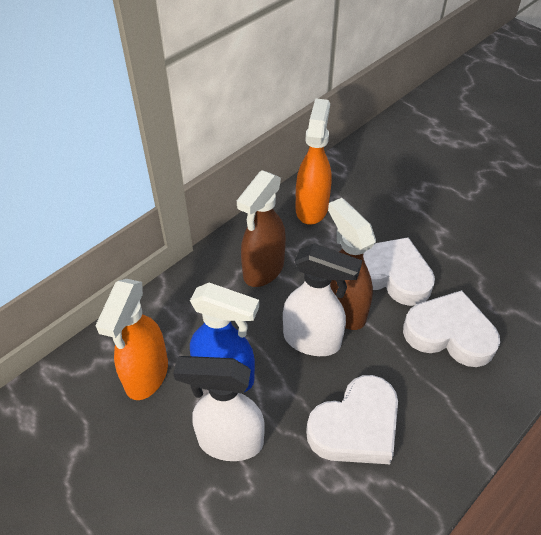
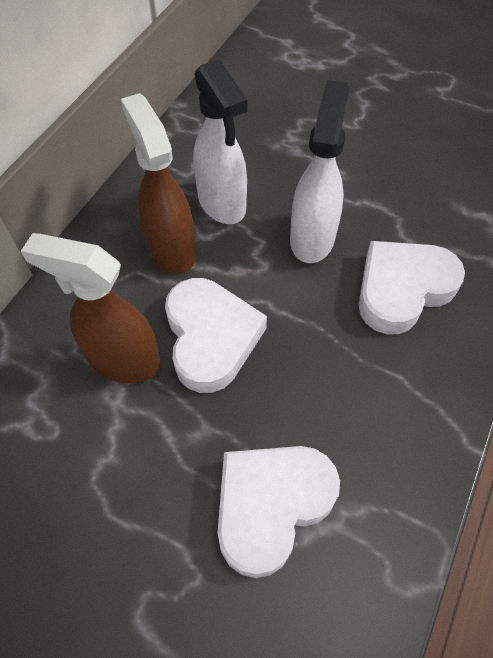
blue spray bottle: [190,283,259,392] = 1 -> none = 0
orange spray bottle: [95,279,168,400] [296,98,332,225] = 2 -> none = 0

